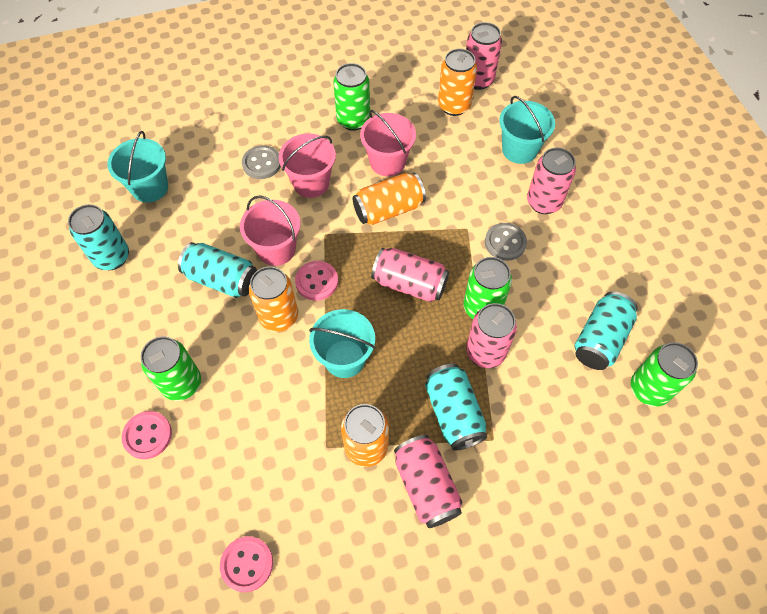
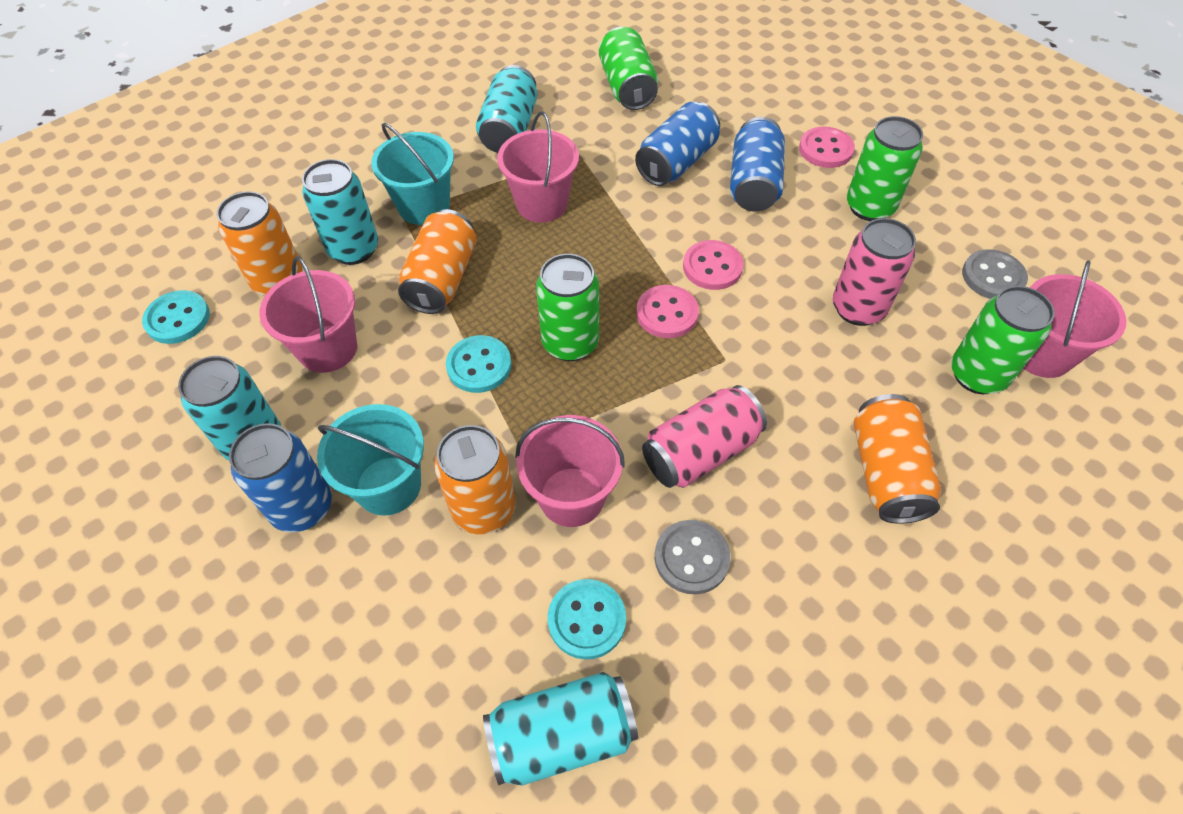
blue can: none = 0 -> [229,423,332,533] [635,102,720,186] [730,117,785,212] = 3
pink bucket: [240,195,300,266] [279,133,336,198] [360,110,416,176] = 3 -> [259,256,357,373] [497,111,579,223] [515,415,625,527] [1023,260,1126,378] = 4
pink can: [371,248,449,302] [394,435,463,528] [466,22,502,90] [466,303,517,368] [527,148,576,214] = 5 -> [642,385,767,488] [833,218,916,326] = 2
turquoise bucket: [107,131,168,203] [309,309,375,378] [499,96,555,164] = 3 -> [317,404,424,516] [371,123,454,225] = 2
turquoise button: none = 0 -> [142,290,210,344] [446,335,511,393] [548,579,626,659] = 3

